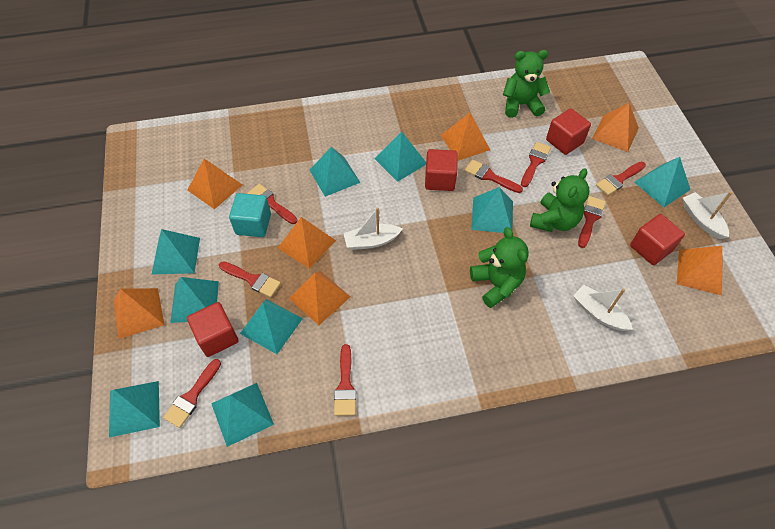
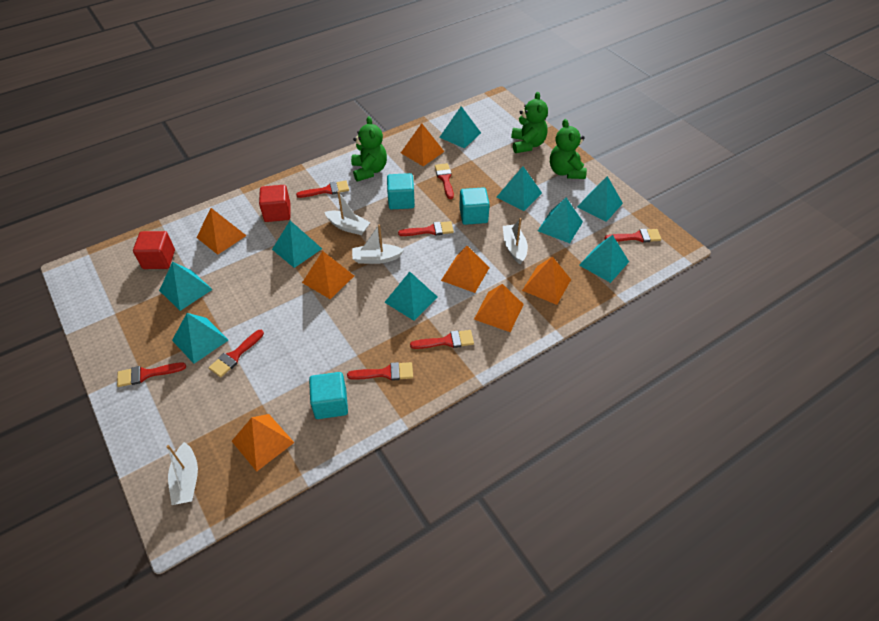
red cube: [187,302,239,357] [425,149,458,191] [546,108,591,155] [630,214,685,265] = 4 -> [133,231,175,269] [259,185,291,222] = 2
turquoise cube: [229,193,271,237] = 1 -> [309,372,348,419] [387,173,415,209] [459,187,490,225] = 3
white boat: [344,208,402,250] [573,284,633,331] [683,192,732,239] = 3 -> [166,442,198,505] [325,191,371,235] [352,224,404,264] [503,218,528,264] = 4

